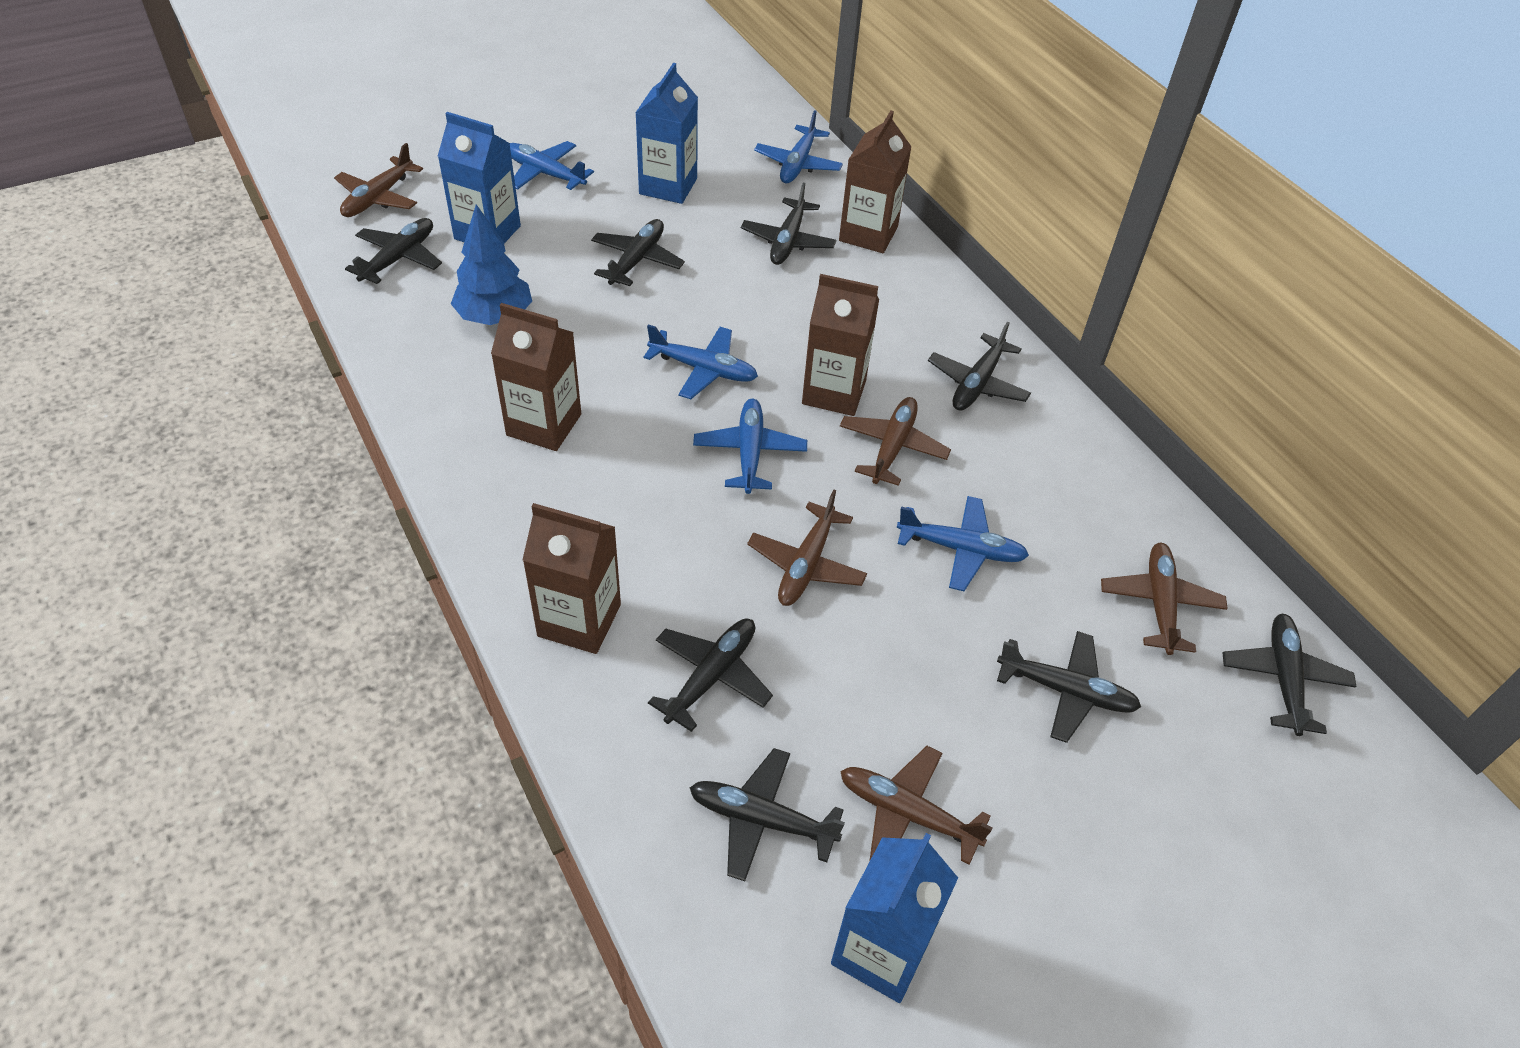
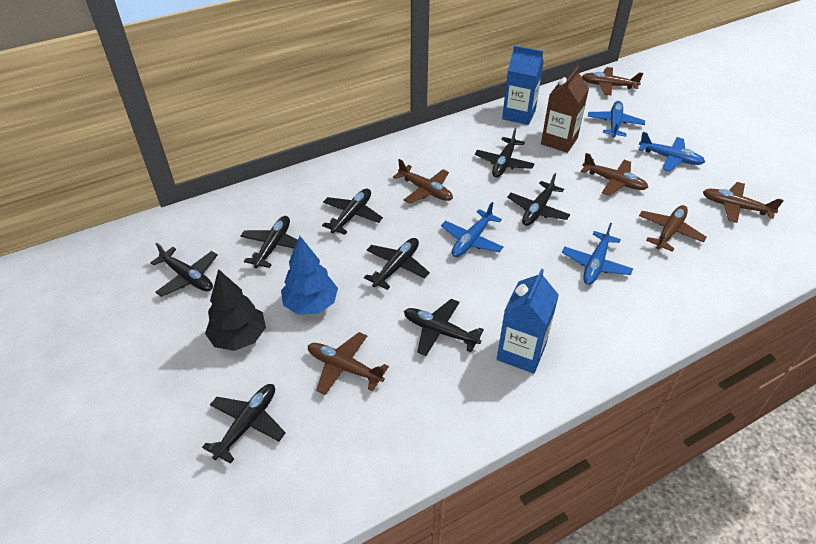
black tree: none = 0 -> [205,269,266,351] = 1
blue carton: [438,112,521,243] [635,63,698,204] [831,833,958,1003] = 3 -> [497,269,559,374] [502,45,544,125] = 2
blue plane: [510,141,594,190] [643,324,758,399] [693,399,807,494] [754,110,843,183] [897,496,1029,591] = 5 -> [441,202,503,257] [562,223,633,285] [588,101,645,137] [638,132,705,171] = 4
brown carton: [491,303,581,451] [523,503,621,654] [802,274,879,416] [839,111,912,253] = 4 -> [541,66,589,153] = 1
brown plane: [334,143,423,217] [747,489,867,606] [840,397,951,486] [840,746,993,865] [1101,543,1228,655] = 5 -> [308,332,389,395] [393,159,453,204] [581,153,648,196] [582,67,643,95] [639,205,707,252] [703,182,784,223] = 6

